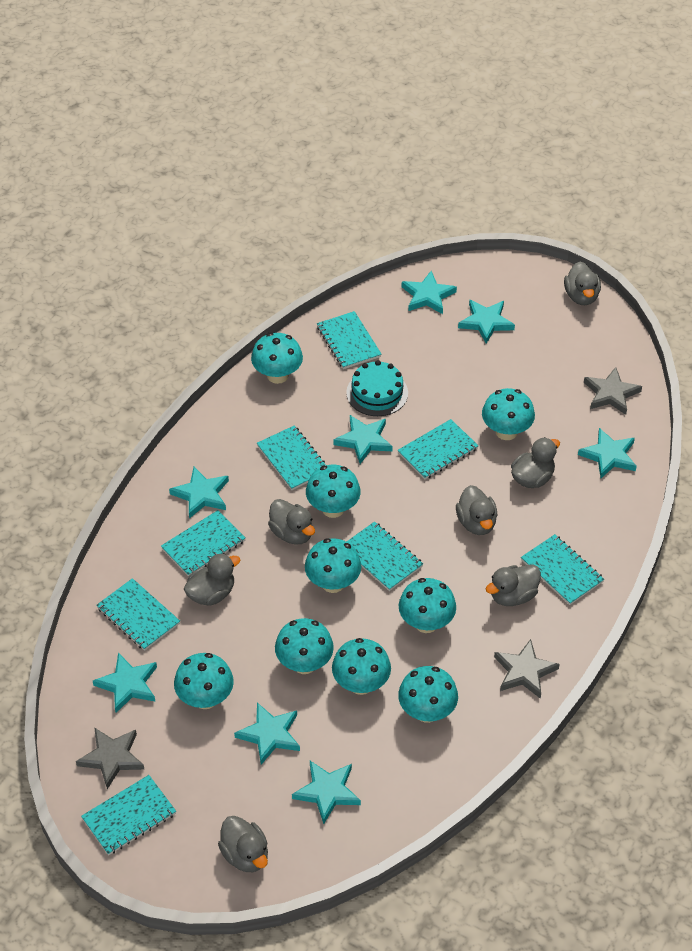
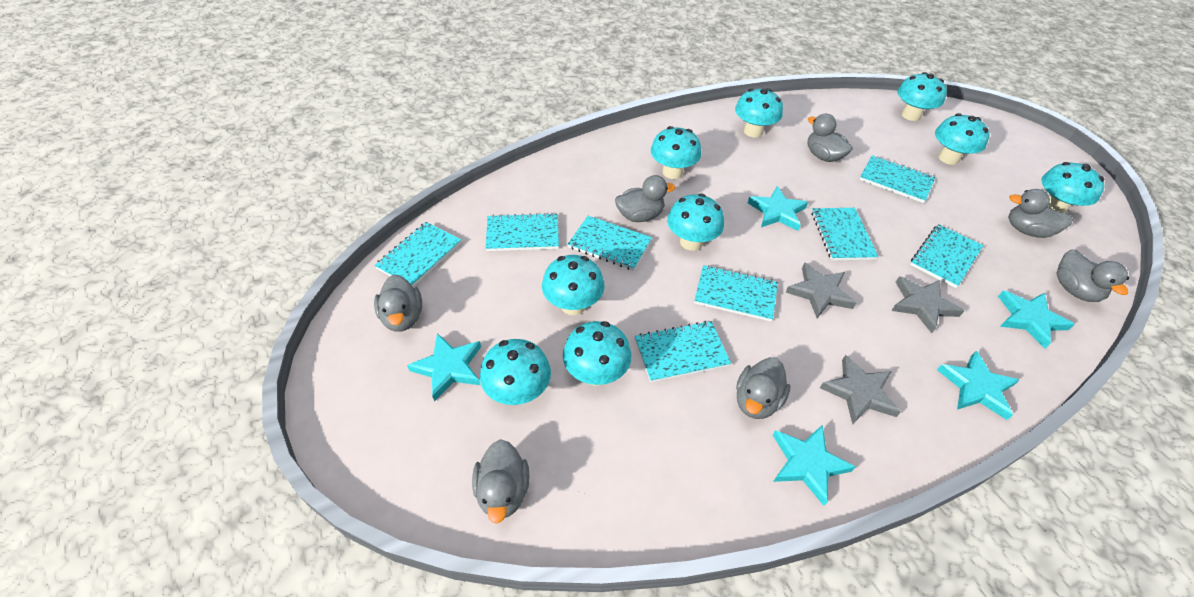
turquoise cake: [346,360,408,416] = 1 -> none = 0
turquoise star: [93,653,157,713] [169,467,229,519] [234,703,300,765] [292,761,361,824] [333,415,393,464] [402,271,457,314] [458,300,515,344] [578,428,637,478] = 8 -> [407,333,481,401] [748,186,808,231] [773,424,855,506] [937,351,1019,420] [998,291,1075,349] = 5

